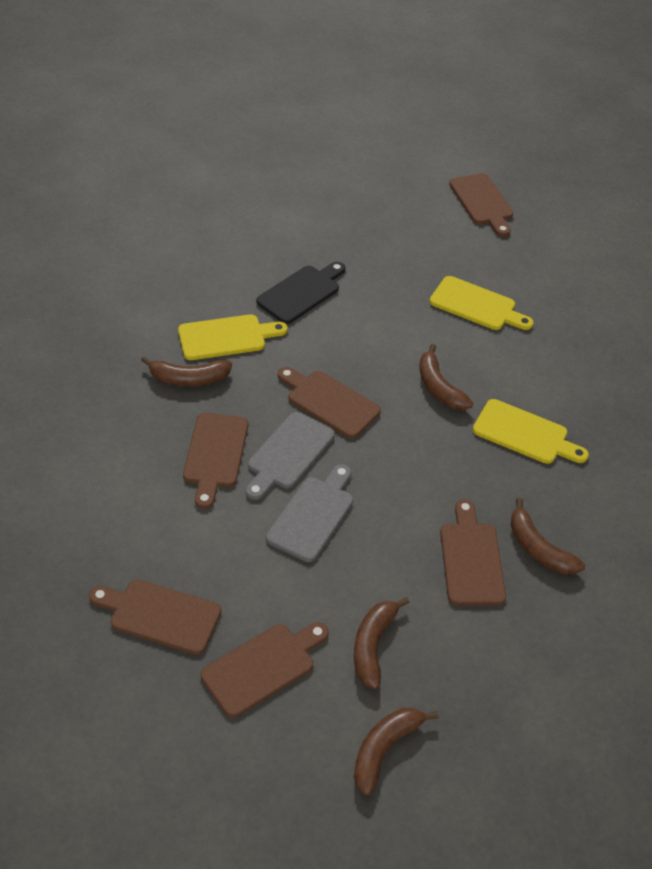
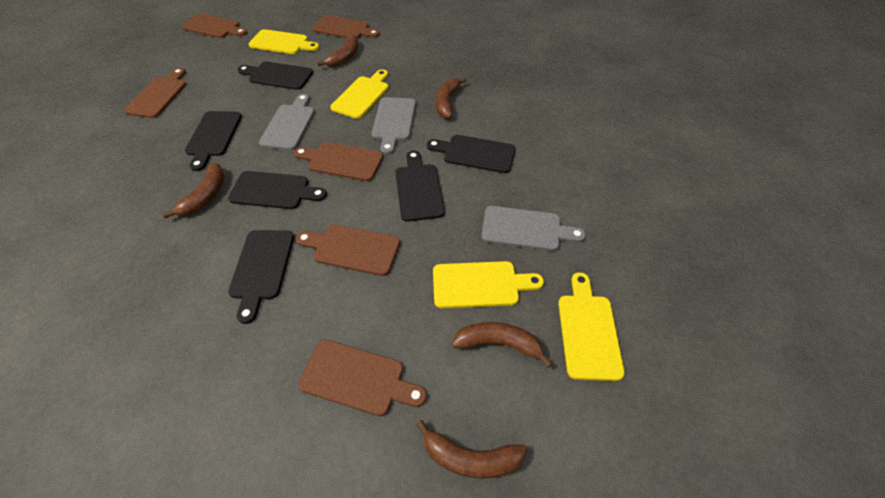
black cutting board: [256,262,345,324] = 1 -> [185,111,242,171] [228,171,327,209] [228,230,294,324] [238,62,313,90] [395,150,445,222] [427,135,516,173] = 6
grey cutting board: [246,412,335,500] [266,464,353,562] = 2 -> [259,94,315,150] [372,97,416,154] [481,206,586,251] = 3
yellow cutting board: [178,314,288,360] [429,276,534,330] [473,399,589,464] = 3 -> [249,29,319,54] [330,69,388,119] [433,261,544,308] [558,272,625,381] = 4

